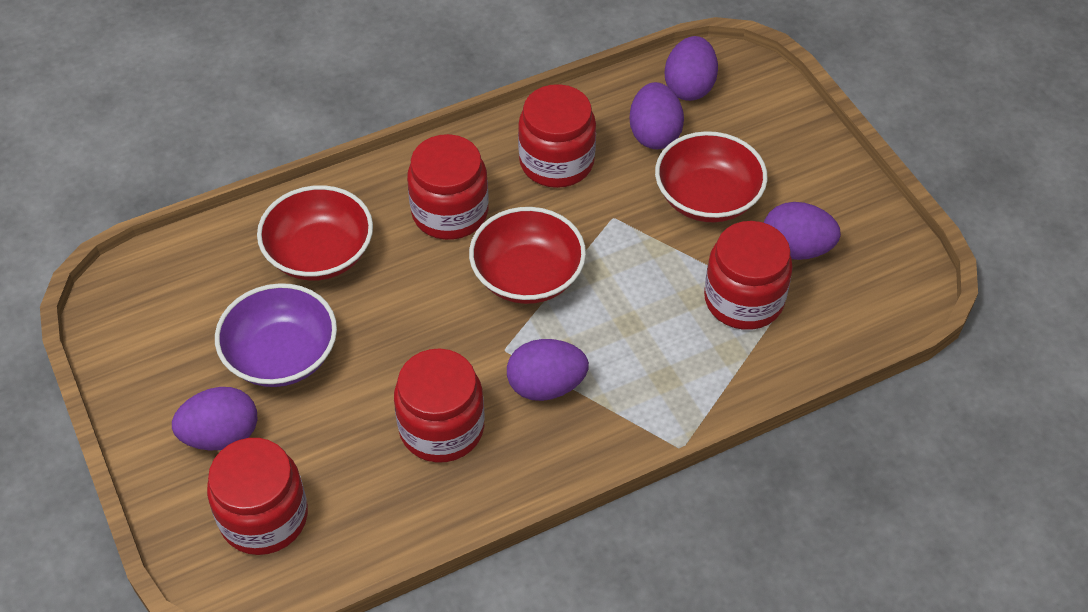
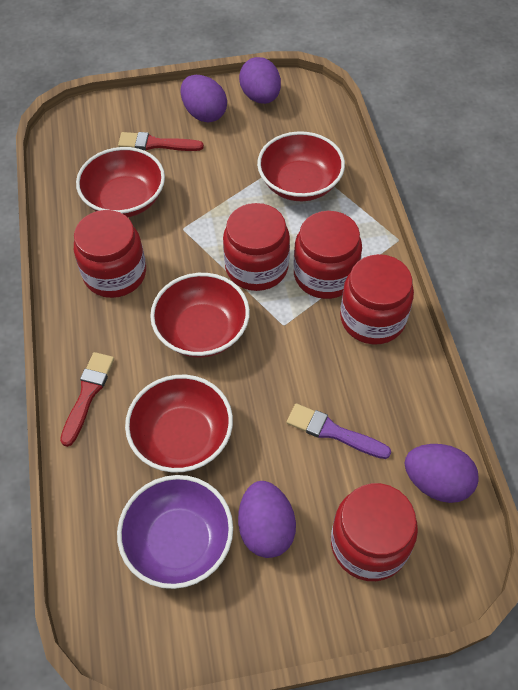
purple brush: none = 0 -> [286,403,391,459] = 1
purple egg: [172,387,258,450] [507,339,589,401] [629,82,684,149] [665,36,718,101] [764,202,841,260] = 5 -> [180,75,227,123] [238,481,296,558] [239,57,281,104] [404,444,479,503] = 4
red bowl: [257,185,373,281] [469,207,586,304] [655,131,768,222] = 3 -> [76,147,165,217] [125,375,233,472] [150,273,250,358] [257,131,345,201] = 4
red brush: none = 0 -> [60,352,114,447] [118,132,204,151] = 2

